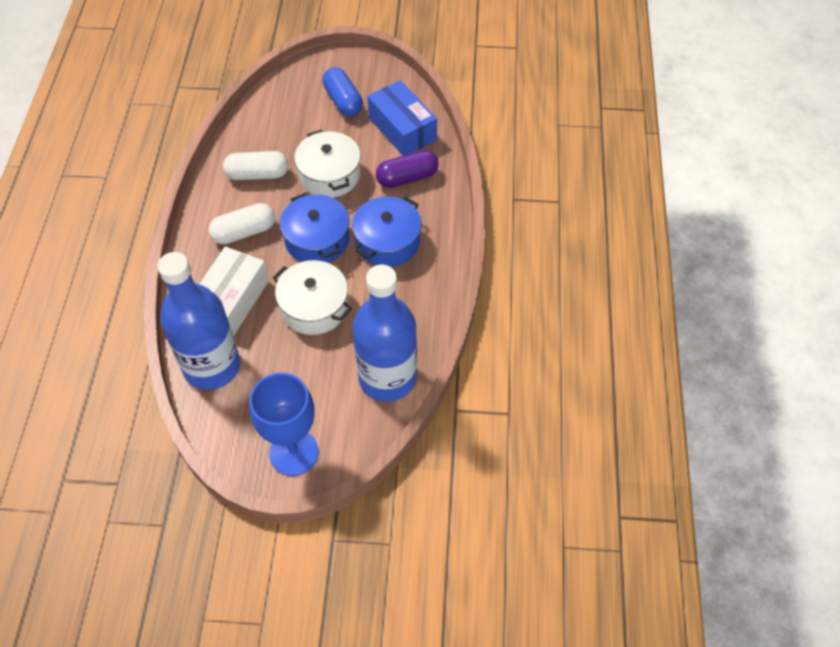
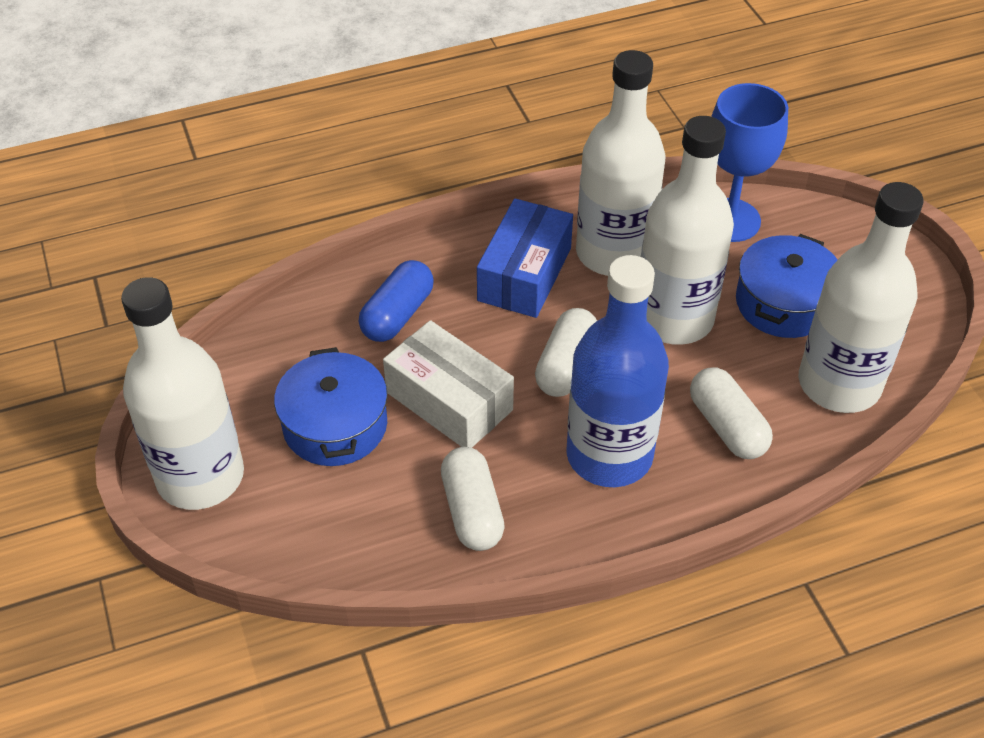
blue bottle: [158,252,240,390] [353,265,417,402] = 2 -> [566,255,669,487] = 1
purple capsule: [376,150,439,188] = 1 -> none = 0
white bottle: none = 0 -> [121,277,244,510] [576,50,665,276] [641,116,734,345] [799,182,924,413] = 4
white capsule: [209,203,275,244] [223,151,288,180] = 2 -> [441,447,505,551] [535,308,597,397] [690,368,773,459] = 3
white pot: [273,260,352,335] [294,130,361,198] = 2 -> none = 0

